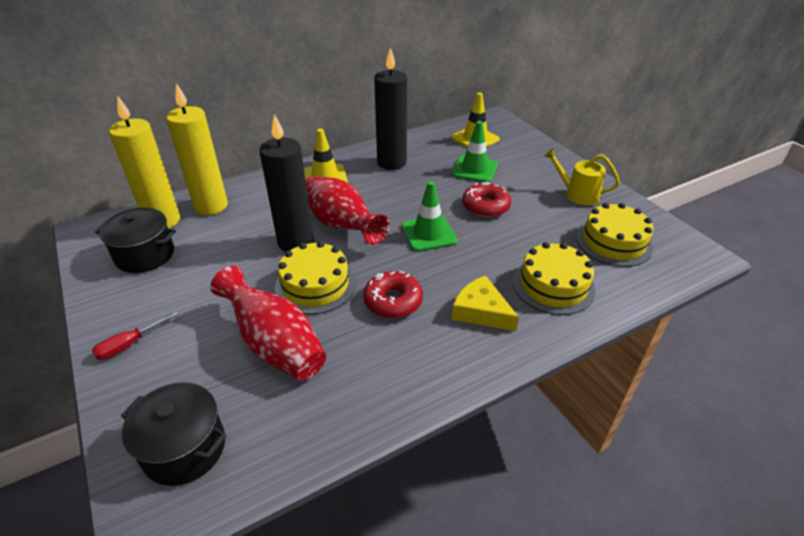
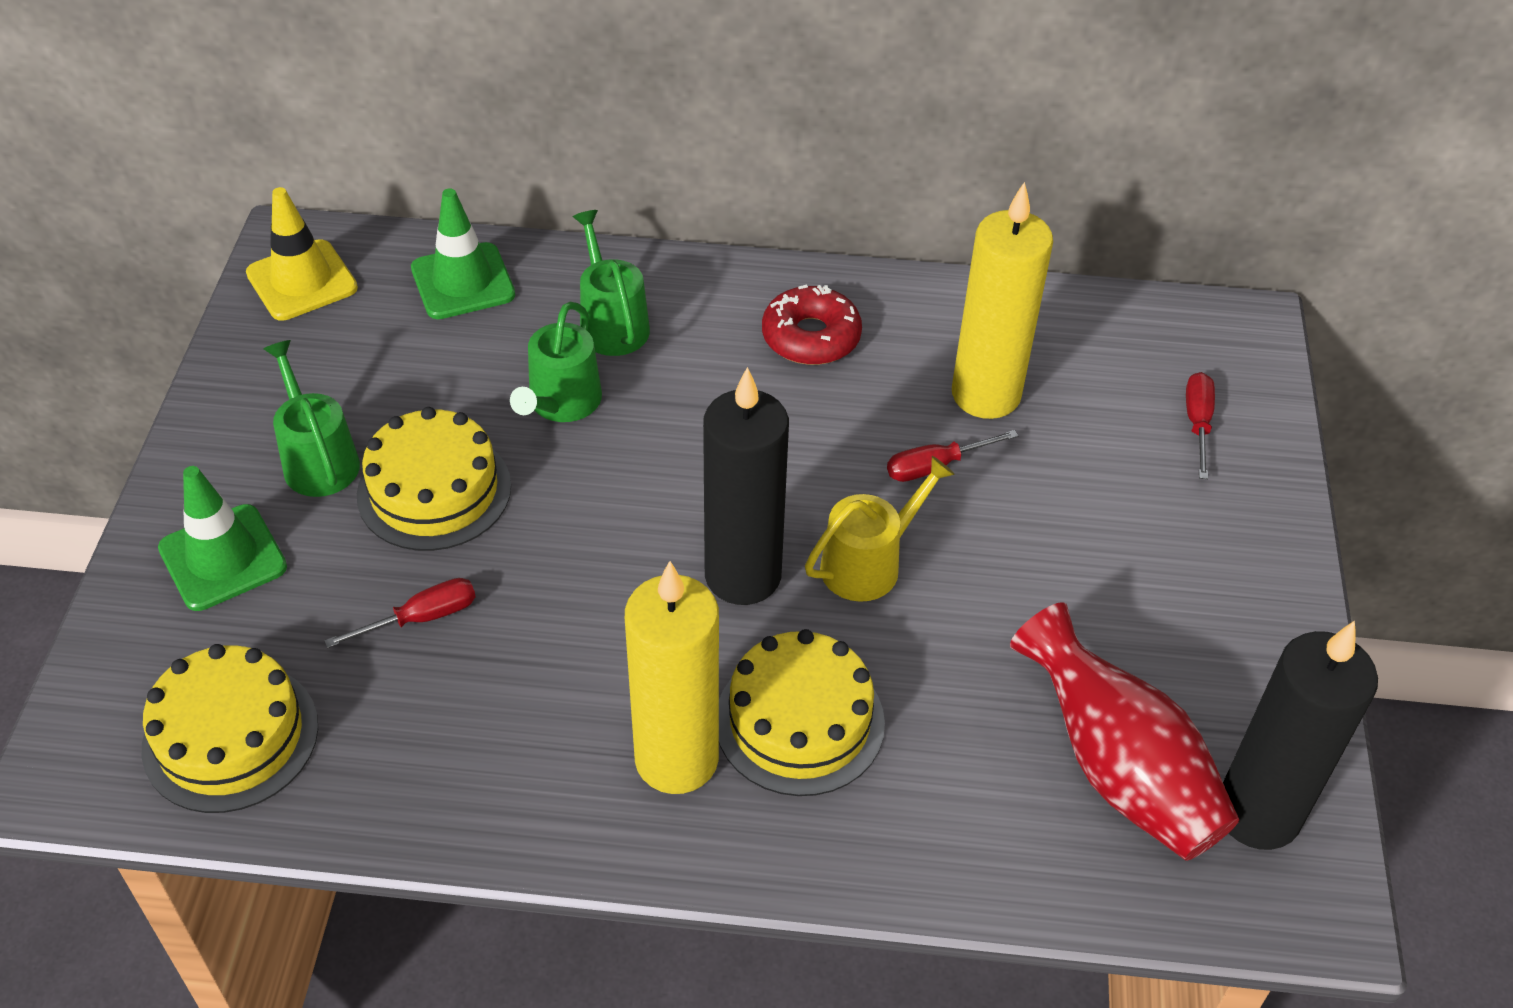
black pot: [95,208,176,273] [121,382,226,486] = 2 -> none = 0
green watering can: none = 0 -> [264,340,360,497] [510,302,602,422] [573,210,650,356] = 3
red donut: [363,271,423,318] [462,182,511,217] = 2 -> [762,284,862,365] = 1
red screwdriver: [92,311,179,360] = 1 -> [324,578,476,648] [887,430,1018,482] [1186,372,1215,479] = 3
red vase: [210,266,326,381] [306,176,390,245] = 2 -> [1010,602,1239,861] = 1
yellow cheese: [452,276,519,331] = 1 -> none = 0
yellow traffic cone: [304,129,348,182] [451,93,500,147] = 2 -> [246,187,358,321] = 1

